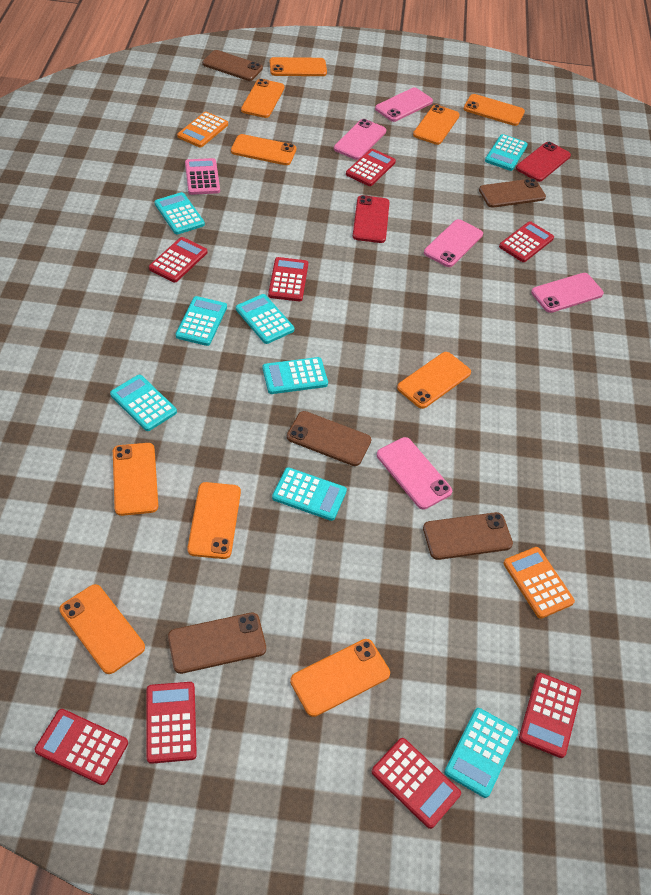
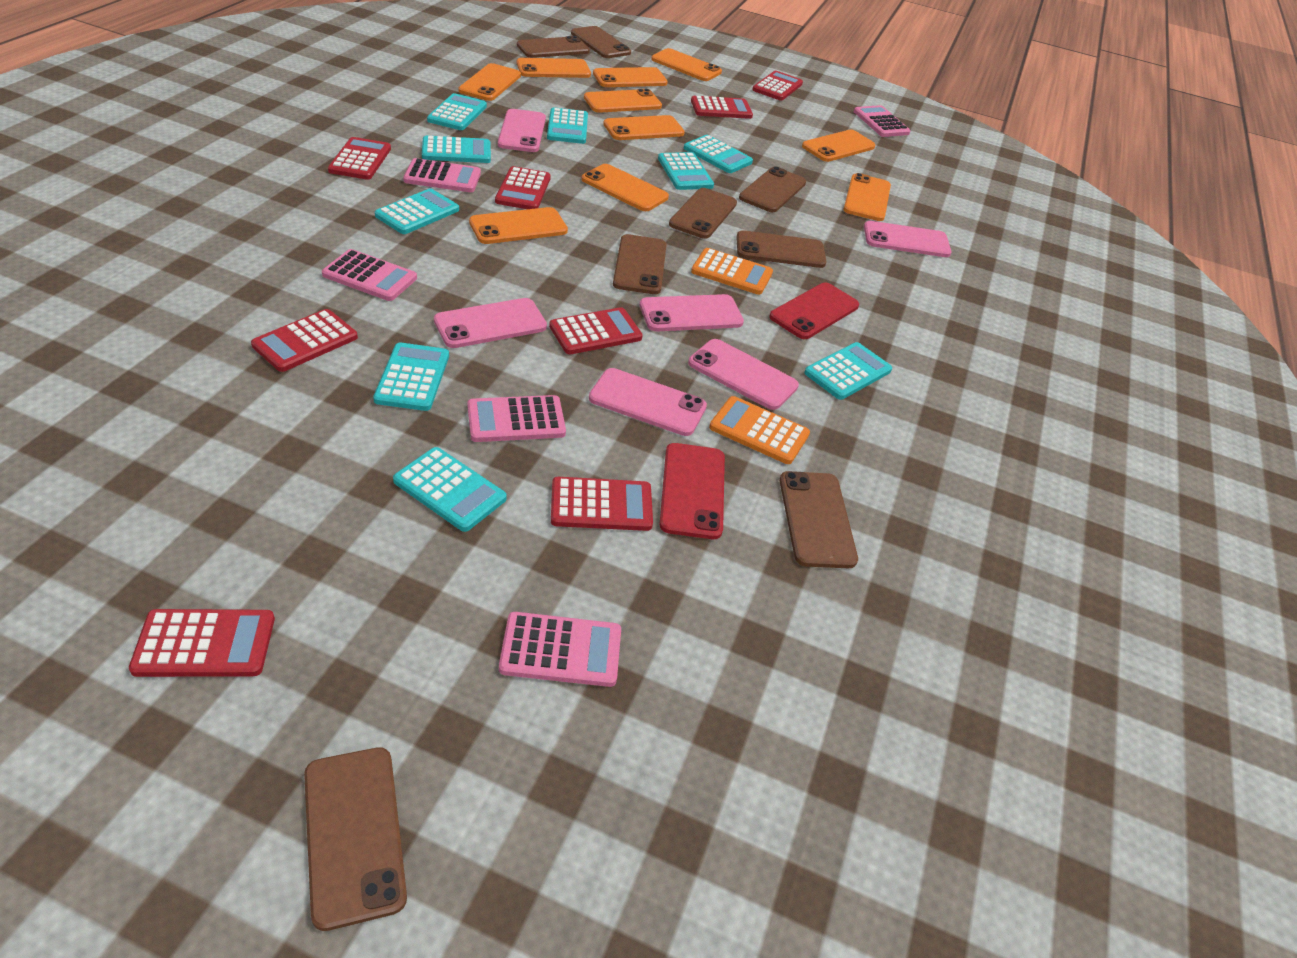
brown phone: [168,613,266,674] [202,50,263,81] [287,411,371,466] [423,512,513,560] [479,178,546,208] = 5 -> [304,747,407,931] [517,36,590,58] [571,26,631,58] [613,234,667,294] [669,188,737,239] [736,230,827,268] [739,166,806,212] [780,471,858,568] = 8
pink calculator: [185,158,220,195] = 1 -> [322,249,417,301] [403,158,481,192] [467,395,566,442] [499,612,621,687] [854,105,911,137] = 5
pink phone: [334,119,386,160] [375,88,433,122] [377,437,452,510] [424,219,483,267] [531,273,604,313] = 5 -> [434,298,547,348] [498,109,546,152] [589,368,707,436] [640,294,744,331] [688,339,799,410] [864,221,952,257] = 6
turquoise calculator: [110,375,177,431] [155,192,205,235] [176,296,227,346] [236,294,294,344] [263,357,328,394] [272,467,347,521] [444,708,518,798] [485,134,528,171] = 8 -> [373,342,449,411] [375,188,459,234] [393,447,507,532] [422,136,491,163] [427,93,487,130] [547,107,588,144] [658,152,714,190] [684,135,753,173] [804,342,892,400] = 9

